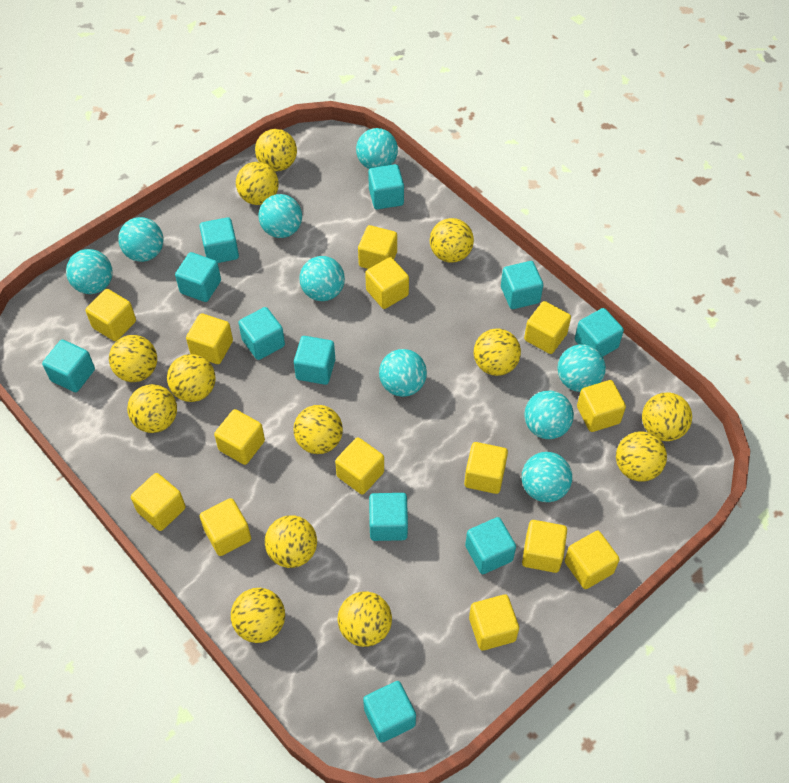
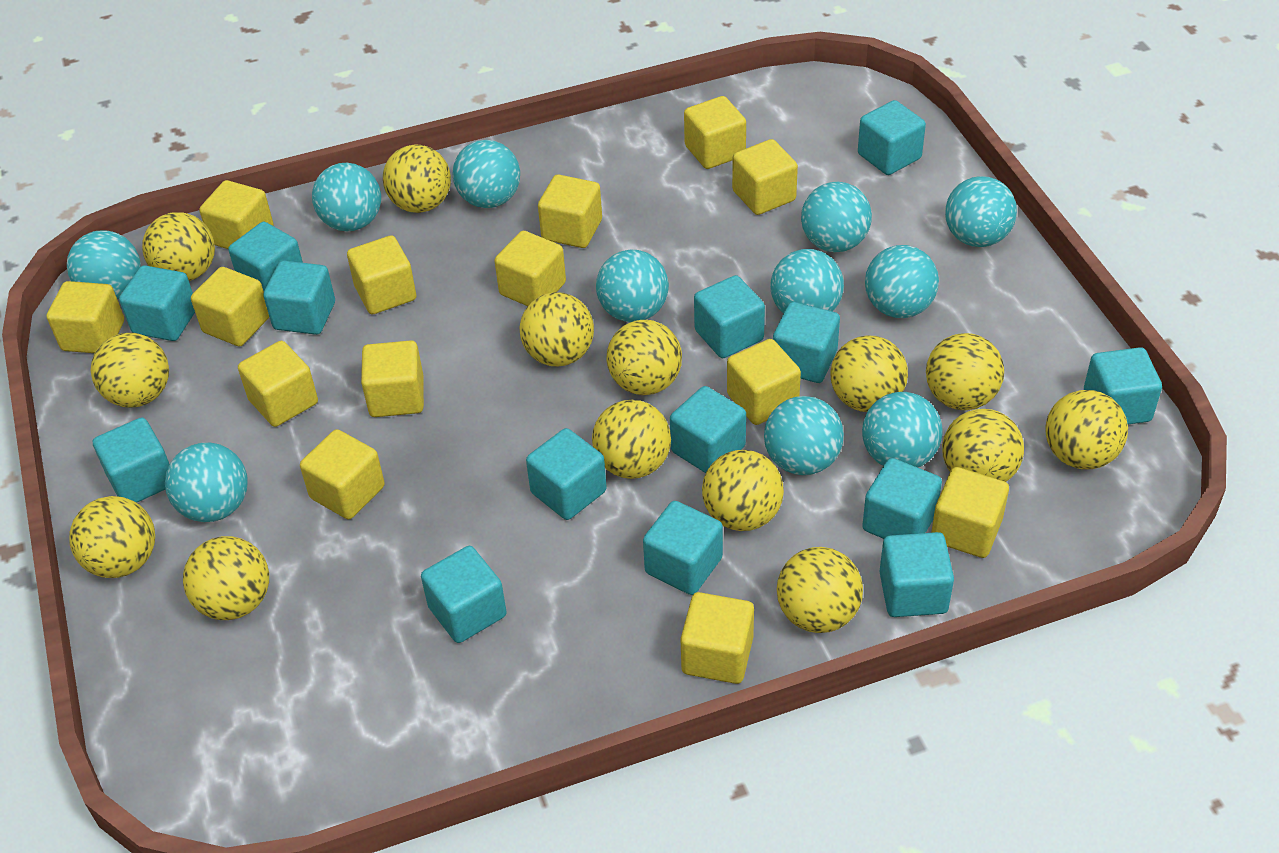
turquoise ball: [66,249,113,294] [118,217,163,262] [258,194,302,238] [300,256,345,301] [356,128,398,169] [379,349,427,397] [522,452,572,502] [524,391,574,439] [557,344,606,392] = 9 -> [67,230,141,299] [165,443,248,522] [312,163,381,232] [453,140,520,208] [596,249,669,322] [764,396,844,475] [770,249,844,314] [801,182,872,252] [862,392,943,468] [865,245,939,318] [945,176,1017,247] = 11
turquoise cube: [42,340,95,392] [175,252,221,302] [199,217,239,263] [238,307,285,360] [294,336,335,385] [363,681,416,743] [368,164,404,209] [369,493,408,541] [465,517,516,574] [501,261,543,309] [575,308,624,356] = 11 -> [93,417,169,503] [119,265,195,341] [228,222,303,291] [263,261,335,335] [421,546,507,643] [526,428,607,520] [643,501,723,595] [670,386,746,473] [694,275,765,358] [773,302,840,383] [858,100,926,175] [862,458,942,539] [879,532,954,617] [1084,347,1162,424] = 14
yellow ball: [109,335,157,382] [127,384,177,433] [167,354,216,402] [231,588,285,643] [236,162,279,205] [255,129,297,171] [265,515,317,568] [293,405,343,454] [338,591,392,647] [430,218,474,263] [474,329,521,376] [616,431,667,482] [642,393,692,441] = 13 -> [69,496,155,578] [91,333,169,407] [142,212,215,281] [183,536,269,620] [383,144,451,213] [520,292,594,367] [592,400,671,479] [606,320,682,395] [702,450,784,531] [777,547,863,633] [830,336,908,412] [926,333,1004,410] [942,409,1024,482] [1045,390,1128,469] = 14

